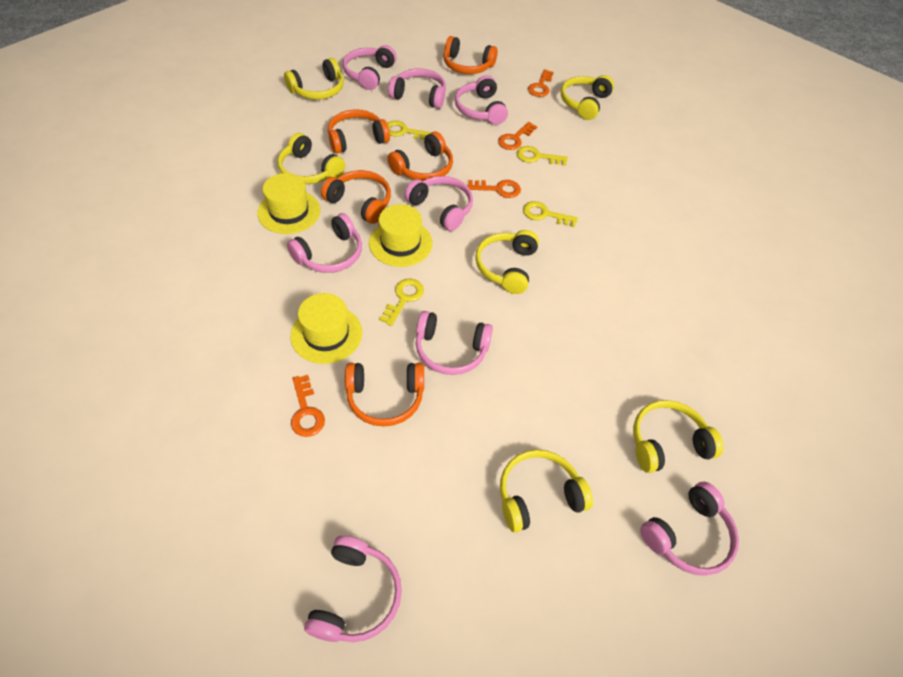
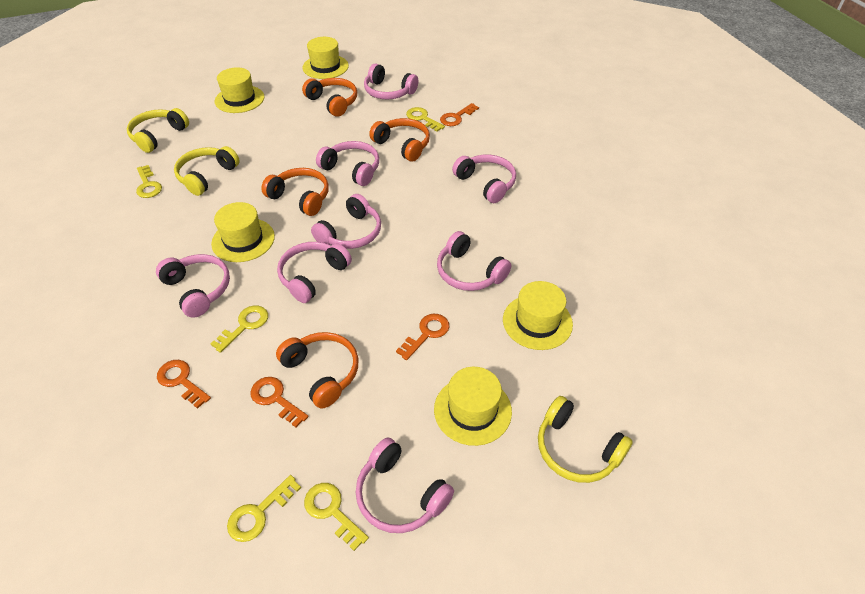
orange headphones: [321,170,391,224] [328,109,390,154] [345,363,424,427] [387,132,453,181] [443,36,498,74] = 5 -> [261,168,328,216] [276,332,359,408] [302,78,357,117] [369,118,430,162] = 4
yellow hat: [257,173,320,234] [290,293,362,364] [369,204,432,267] = 3 -> [211,202,275,262] [215,67,264,113] [302,37,349,79] [434,367,512,446] [503,281,573,350] = 5
yellow headphones: [278,133,345,184] [284,58,344,100] [475,230,539,294] [500,449,593,533] [561,75,614,120] [633,400,724,473] = 6 -> [127,108,189,153] [174,146,240,196] [538,396,633,483] = 3
yellow key: [379,279,424,326] [387,120,432,140] [517,146,568,166] [523,201,578,227] = 4 -> [136,165,162,198] [211,305,268,353] [227,475,301,542] [304,483,369,551] [406,107,445,132] = 5

